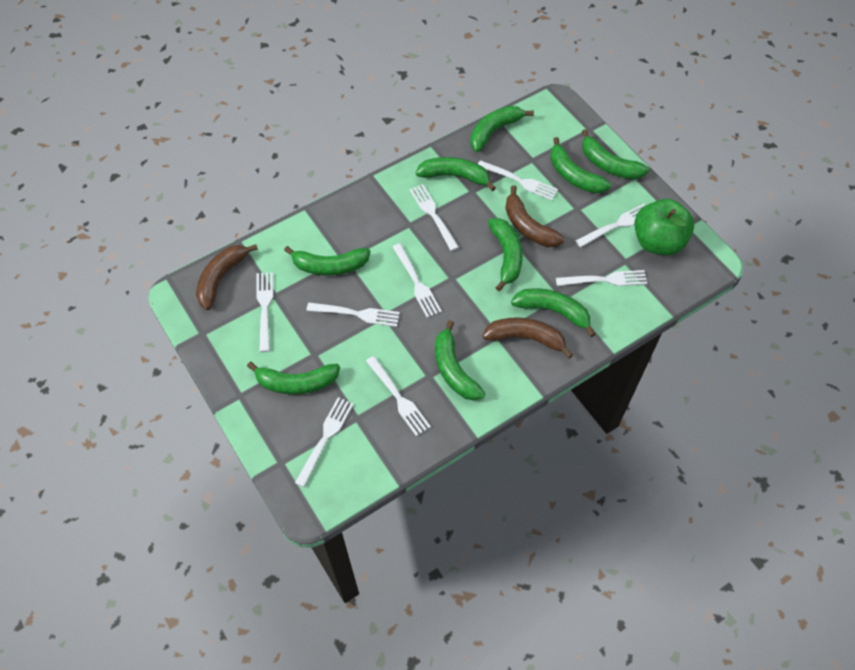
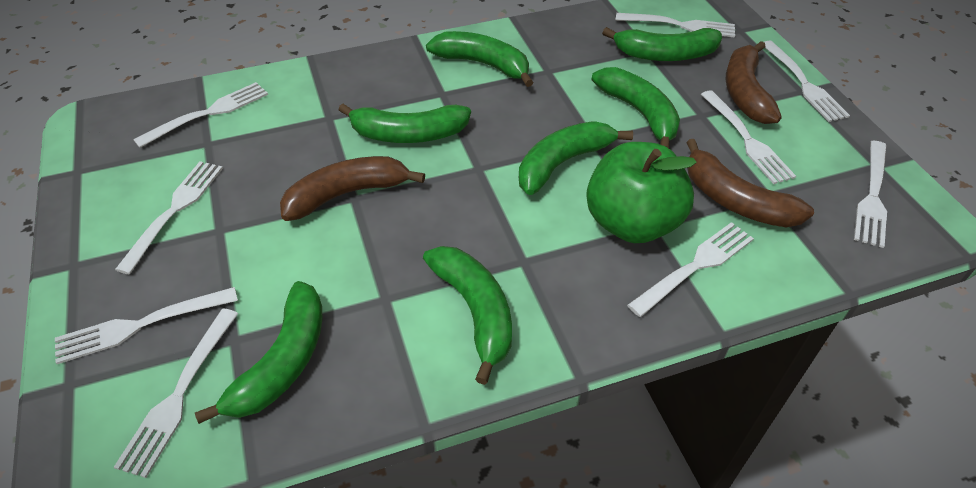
green banana: [247,362,340,395] [284,246,370,275] [416,157,496,191] [435,320,485,401] [470,106,534,152] [488,218,523,291] [511,288,595,337] [550,137,611,193] [582,129,649,179] = 9 -> [195,281,322,424] [339,104,471,143] [423,246,512,385] [426,31,533,87] [519,121,633,195] [592,67,680,149] [602,27,722,61] = 7

